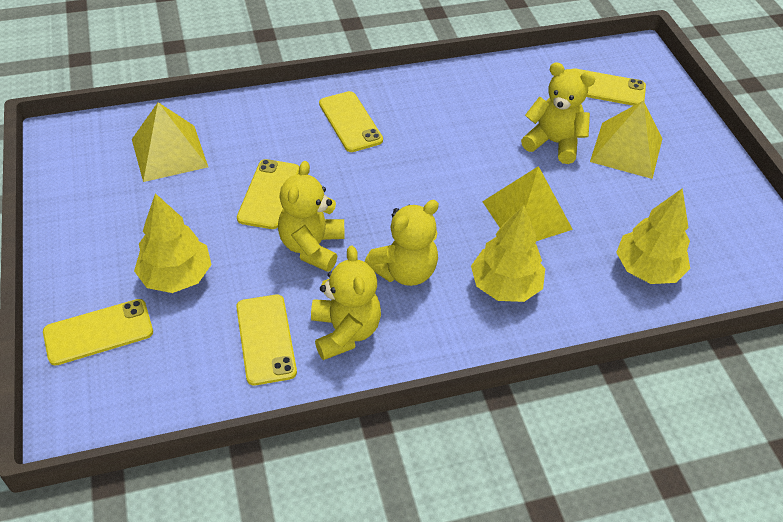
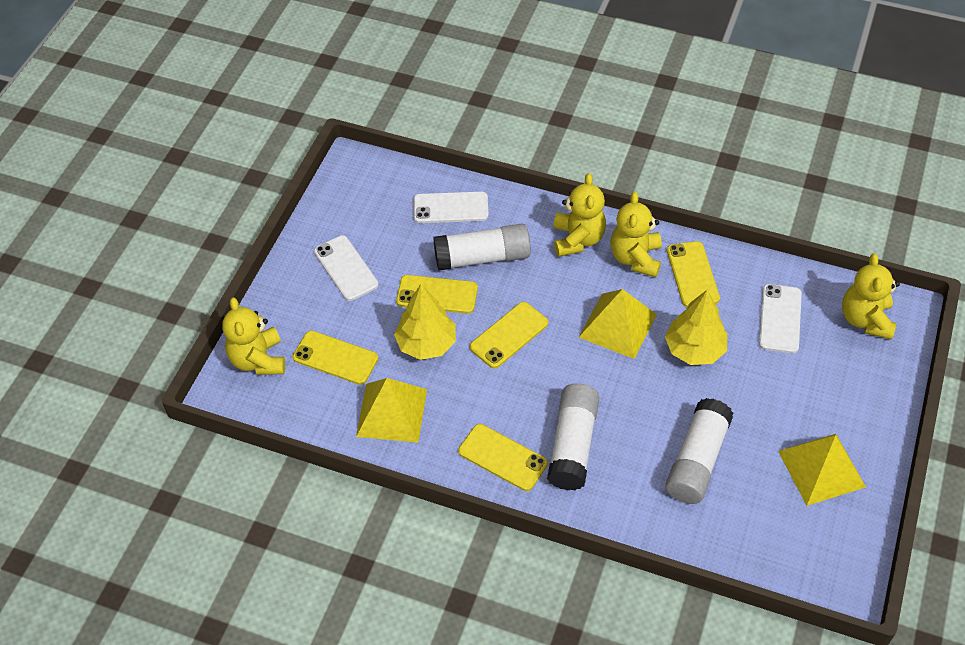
white glue stick: none = 0 -> [433,224,531,271] [547,383,600,490] [665,398,733,504] = 3
white phone: none = 0 -> [314,235,379,301] [413,191,489,223] [759,284,802,353] = 3
yellow tree: [134,193,212,293] [471,205,545,302] [616,188,690,284] = 3 -> [394,284,456,360] [665,289,727,365] = 2

